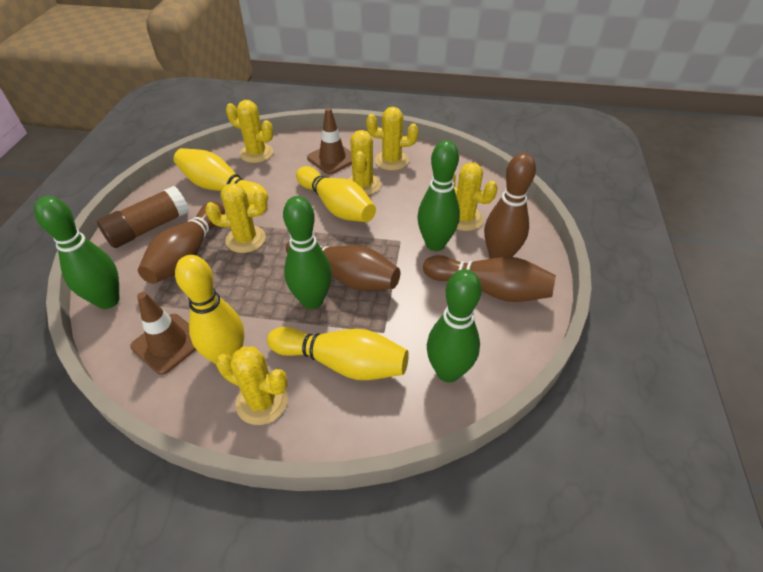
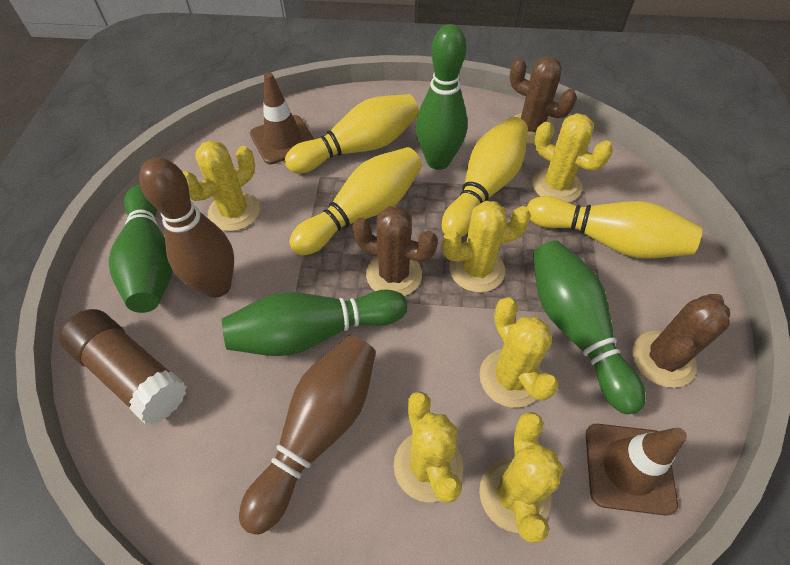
brown bowling pin: [138,202,225,284] [286,242,400,290] [423,255,556,302] [484,153,536,259] = 4 -> [139,158,234,298] [239,335,376,535] = 2
brown cactus: none = 0 -> [352,206,438,296] [510,56,577,144] [632,294,730,388] = 3

